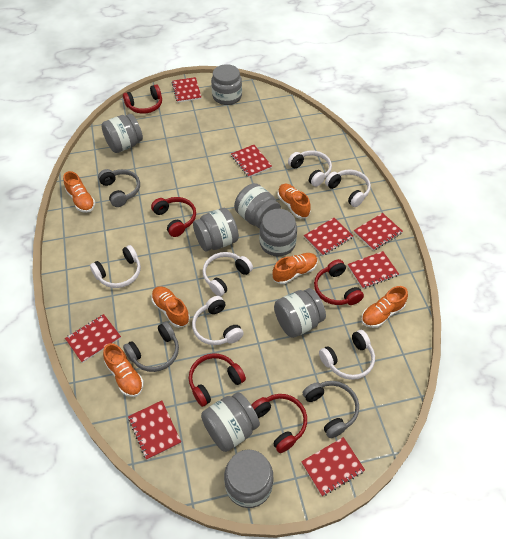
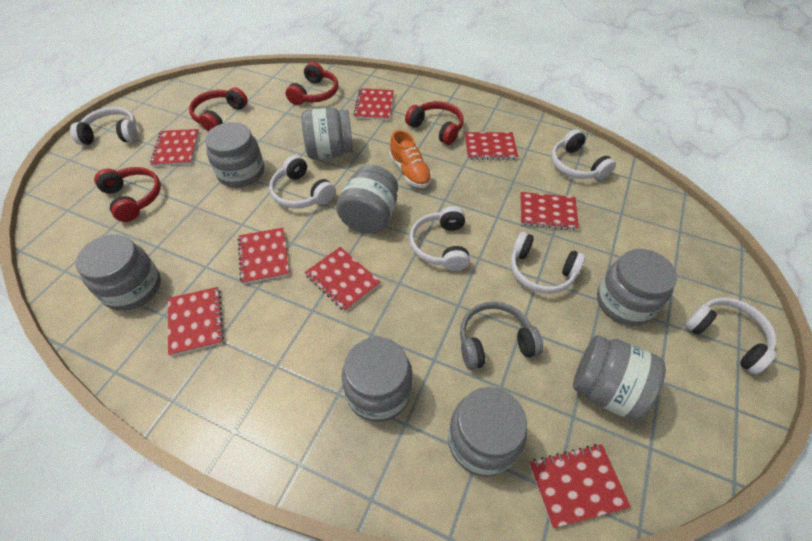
grey headphones: [98,169,140,207] [123,322,179,372] [303,381,359,438] = 3 -> [460,302,543,370] = 1
orange shoe: [63,171,96,213] [103,343,144,397] [151,286,190,328] [273,253,318,284] [278,184,311,219] [361,286,408,328] = 6 -> [389,130,432,188] = 1
red headphones: [123,84,162,114] [151,197,196,237] [189,353,246,407] [252,394,307,453] [314,259,364,305] = 5 -> [94,167,161,222] [189,87,248,132] [286,62,338,105] [405,101,464,145] = 4

